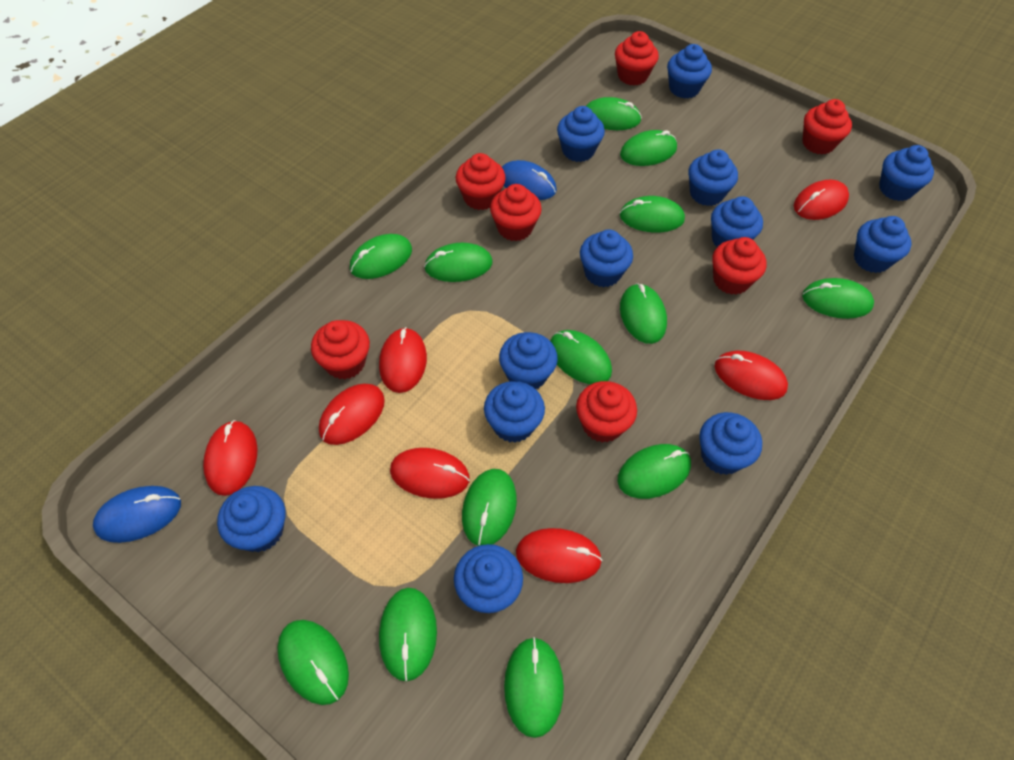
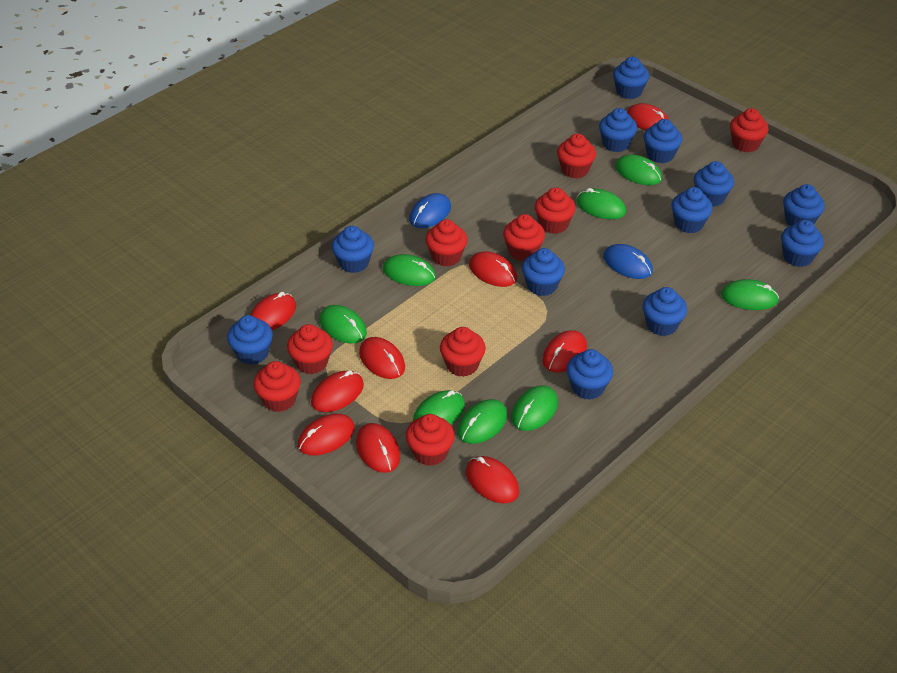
green mouse: [277,620,349,705] [350,234,412,279] [379,588,437,681] [424,243,492,282] [462,469,517,546] [504,637,564,738] [550,330,612,384] [586,97,642,130] [618,444,691,499] [620,130,677,166] [620,196,685,233] [620,283,667,344] [802,278,874,319] = 13 -> [319,305,367,344] [383,254,436,286] [413,390,465,425] [457,399,507,444] [511,386,558,431] [576,188,626,219] [615,154,662,185] [721,279,779,310] = 8
red cupcake: [311,320,370,380] [456,153,506,210] [490,184,542,241] [576,381,637,443] [615,31,659,86] [712,237,767,295] [802,99,852,155] = 7 -> [253,361,301,412] [287,324,333,374] [406,414,454,466] [425,219,468,266] [440,327,486,377] [503,214,545,261] [535,187,576,234] [557,134,596,178] [730,108,768,152] = 9
red mouse: [203,420,258,496] [319,384,385,445] [379,327,427,393] [390,448,470,499] [516,528,602,583] [714,351,788,400] [794,179,849,220] = 7 -> [250,292,296,330] [298,414,355,455] [311,370,364,412] [356,423,400,473] [359,337,405,379] [466,456,519,503] [469,251,517,287] [542,330,587,373] [627,103,669,130] = 9

